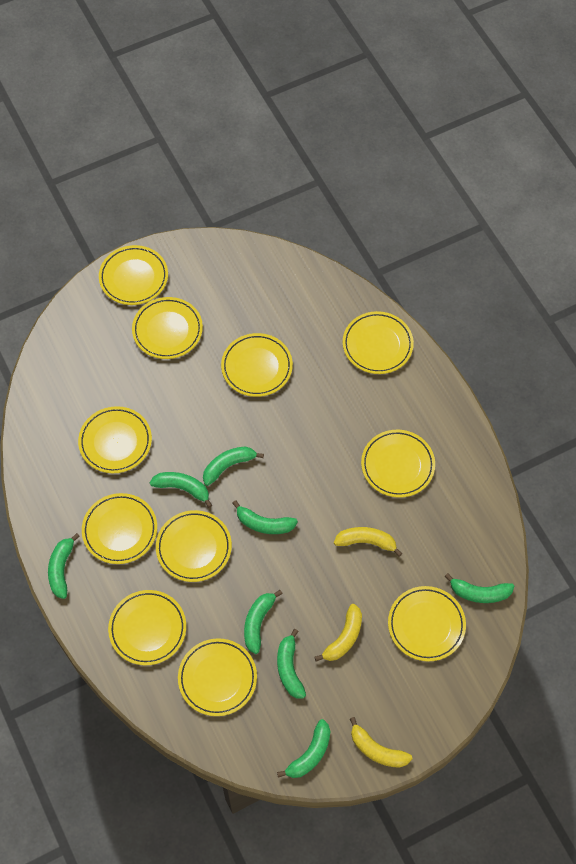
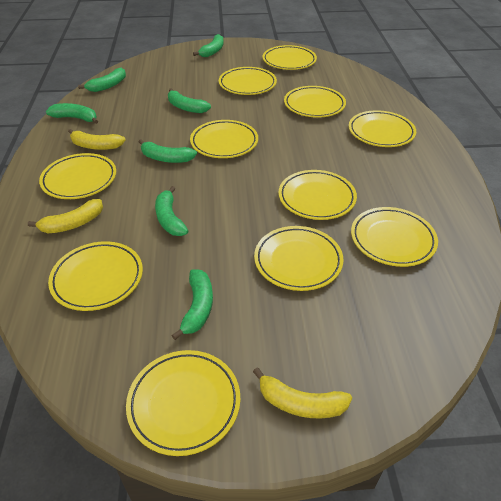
green banana: [48,533,80,599] [150,472,212,508] [203,446,264,486] [232,500,298,534] [244,590,283,654] [277,629,306,698] [277,719,330,778] [445,573,514,603] = 8 -> [46,103,98,124] [78,68,126,92] [139,139,197,163] [155,186,188,236] [168,88,211,113] [171,269,213,340] [193,34,224,57] = 7

